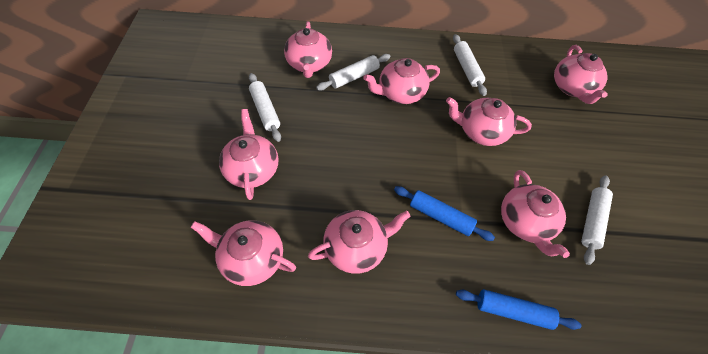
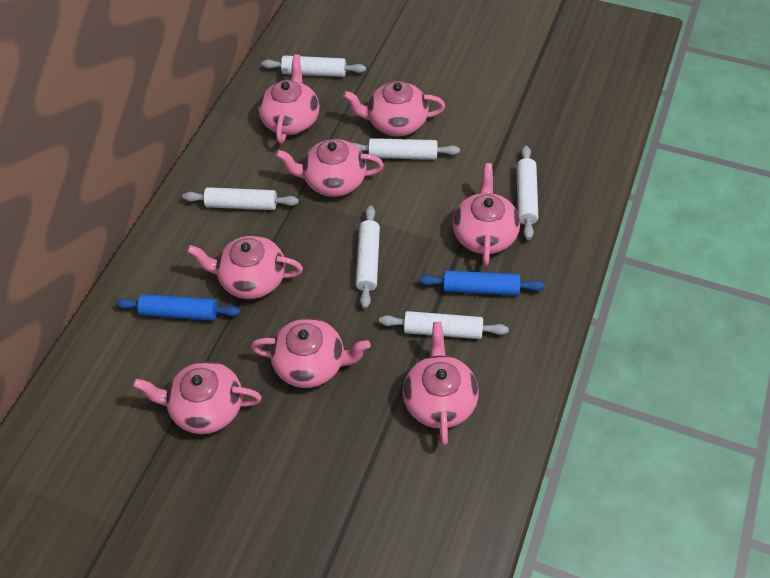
white rolling pin: [249,73,281,142] [316,54,390,91] [453,34,487,96] [581,175,613,265] = 4 -> [182,187,299,210] [262,55,366,77] [352,138,460,160] [355,206,380,309] [379,311,509,339] [516,146,538,240] = 6

